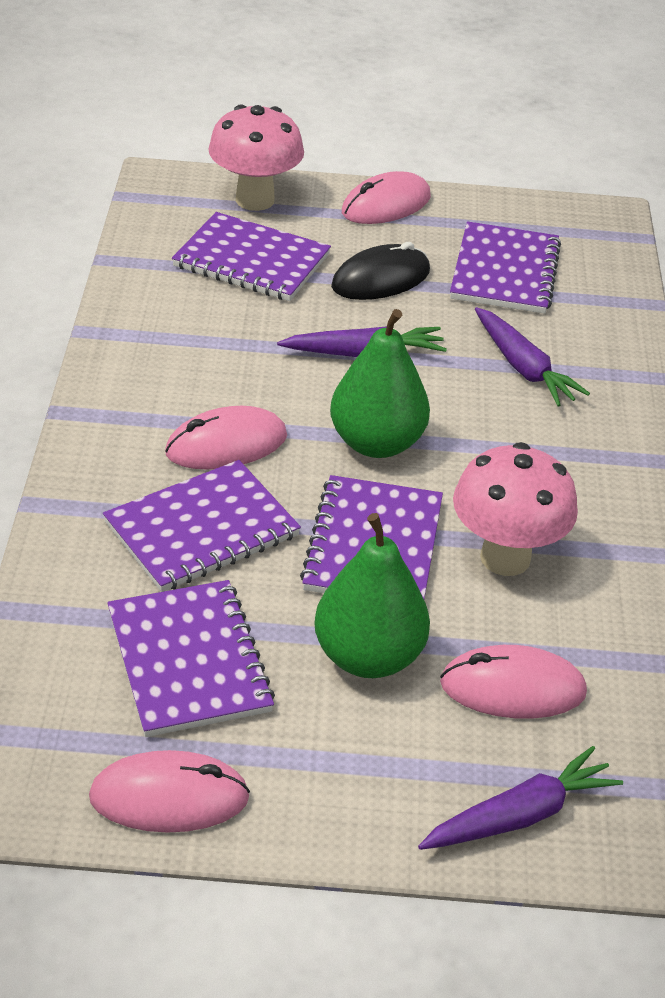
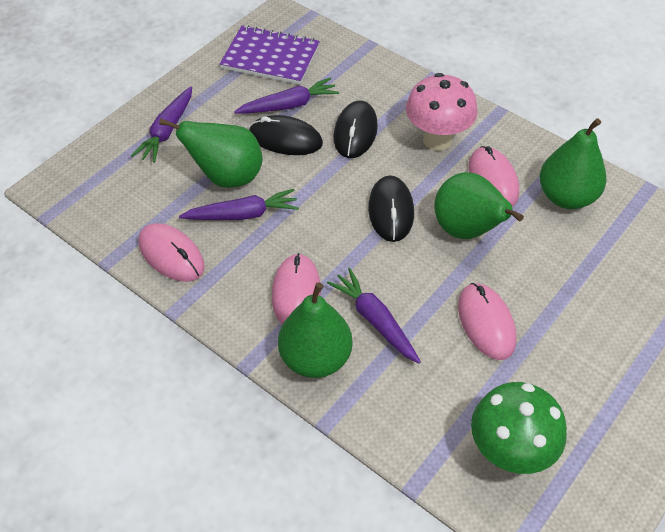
black mouse: [331,242,430,300] = 1 -> [249,115,323,155] [334,101,378,158] [368,175,414,242] = 3
green mushroom: none = 0 -> [471,382,567,474] = 1
green pear: [314,513,430,678] [330,309,430,458] = 2 -> [159,118,263,188] [278,282,353,378] [434,172,524,239] [540,118,606,209] = 4
pink mushroom: [208,104,304,211] [453,442,578,576] = 2 -> [406,73,478,151] = 1
purple carrot: [277,326,447,357] [418,746,623,850] [475,307,590,406] = 3 -> [131,86,192,163] [179,189,299,220] [234,78,339,113] [327,268,421,364] = 4
purple notebook: [103,460,301,592] [107,580,275,737] [172,212,331,301] [300,475,443,599] [450,221,561,314] = 5 -> [220,25,320,84] = 1

